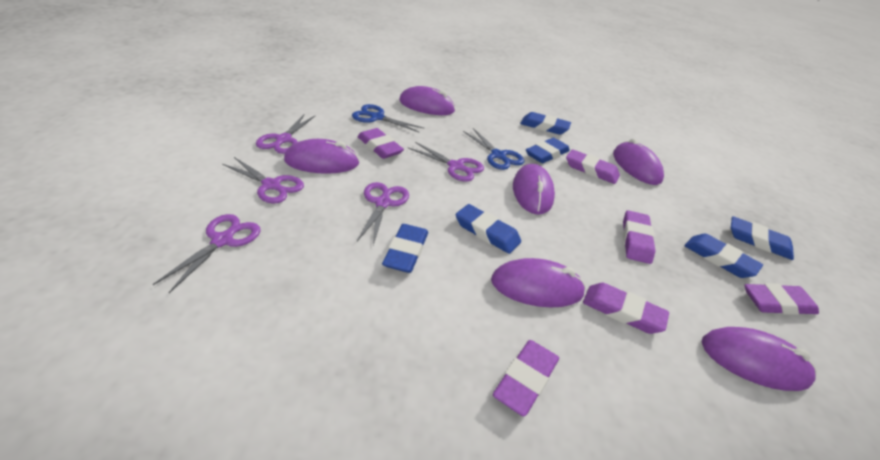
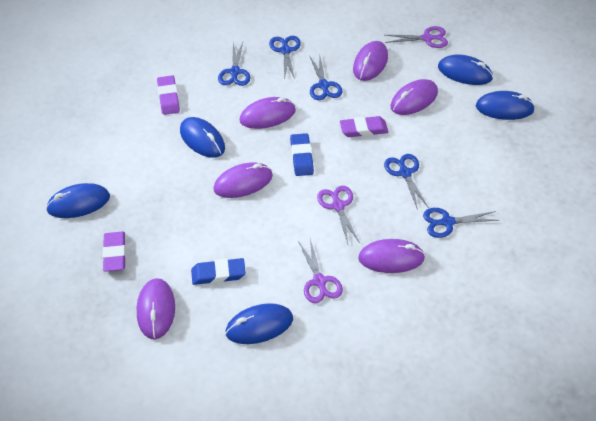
blue eraser: [382,224,428,273] [456,204,521,254] [520,112,571,135] [526,138,570,163] [684,234,763,278] [731,216,794,260] = 6 -> [191,258,246,285] [290,133,314,176] = 2
blue mouse: none = 0 -> [46,183,110,218] [180,117,225,158] [225,303,293,344] [438,55,493,85] [476,91,535,120] = 5
blue scissors: [352,104,424,132] [463,128,524,170] = 2 -> [218,42,250,86] [269,36,301,80] [309,55,343,100] [384,154,429,210] [423,208,499,238] = 5
purple eraser: [358,128,404,159] [493,340,559,417] [566,149,620,184] [583,283,669,334] [623,210,655,264] [744,283,819,315] = 6 -> [103,231,126,272] [157,75,180,115] [340,116,388,137] = 3
purple scissors: [153,214,261,293] [222,157,304,203] [256,114,316,154] [357,182,409,245] [407,142,484,182] = 5 -> [298,239,343,303] [317,186,360,244] [385,26,448,48] = 3

